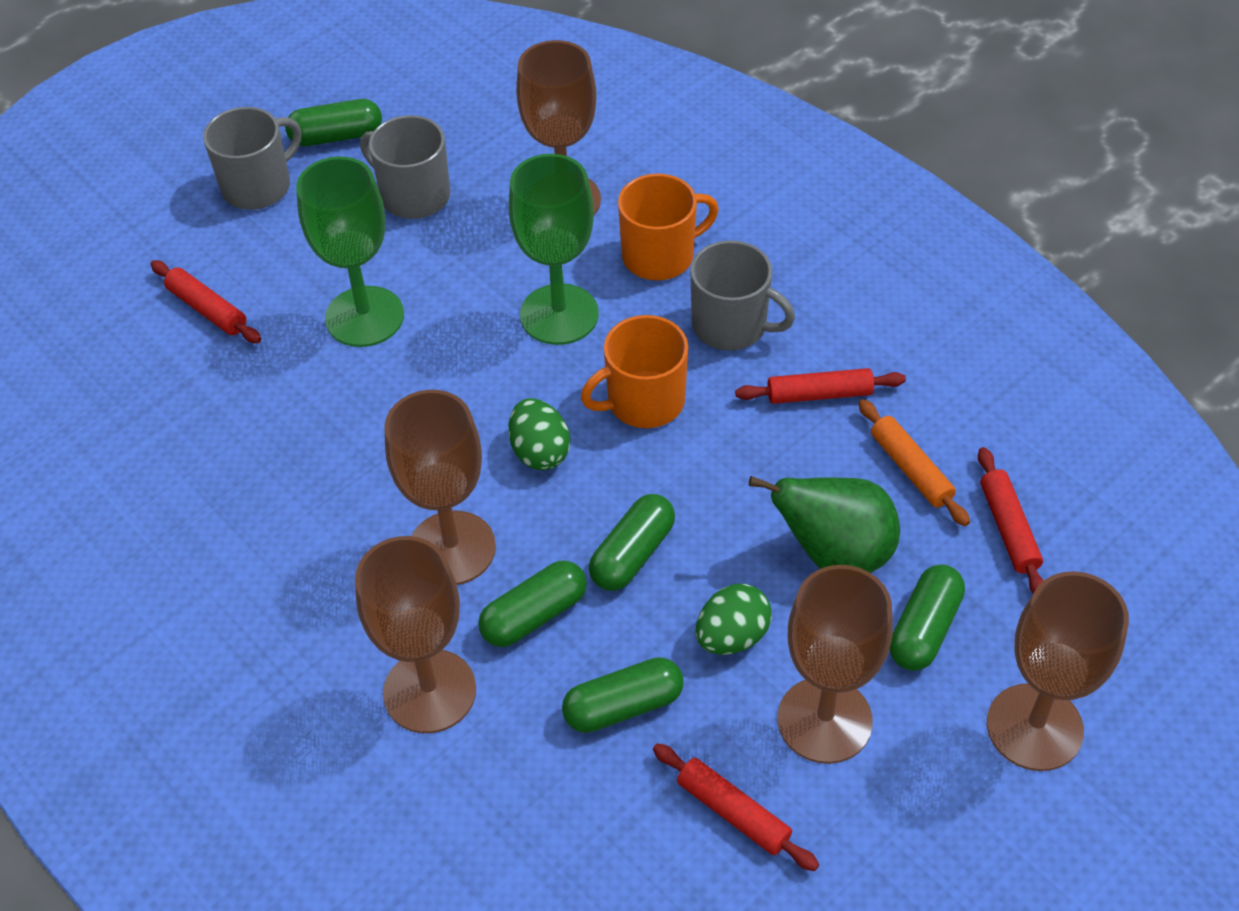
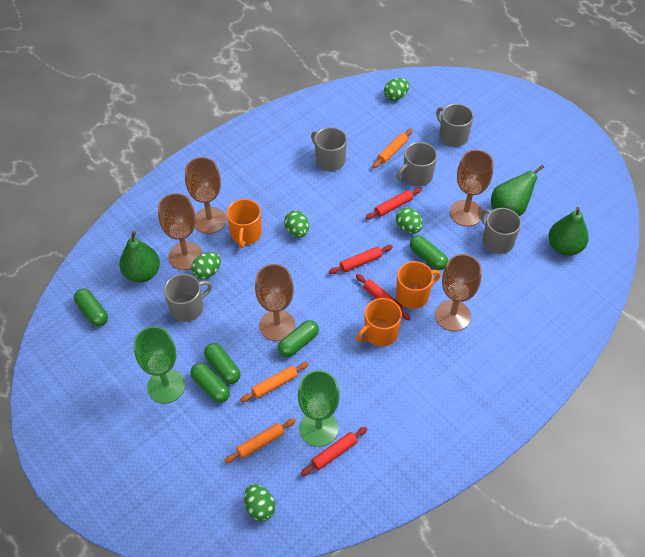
green egg: [509,398,570,470] [696,584,772,655] = 2 -> [191,252,221,280] [244,484,275,521] [284,210,309,237] [384,78,409,101] [396,207,423,233] = 5
green pear: [749,476,900,573] = 1 -> [119,231,160,283] [491,165,544,216] [548,207,589,256] = 3
grey mug: [203,107,301,210] [360,115,450,219] [690,240,795,351] = 3 -> [164,274,212,322] [311,127,347,171] [397,142,437,186] [436,104,473,147] [481,208,521,254] = 5
orange mug: [581,315,688,428] [618,174,719,280] = 2 -> [227,199,262,248] [356,298,402,347] [396,261,441,309] = 3
orange rolling pin: [858,399,970,526] = 1 -> [224,419,296,463] [240,362,309,402] [372,129,413,168] = 3

